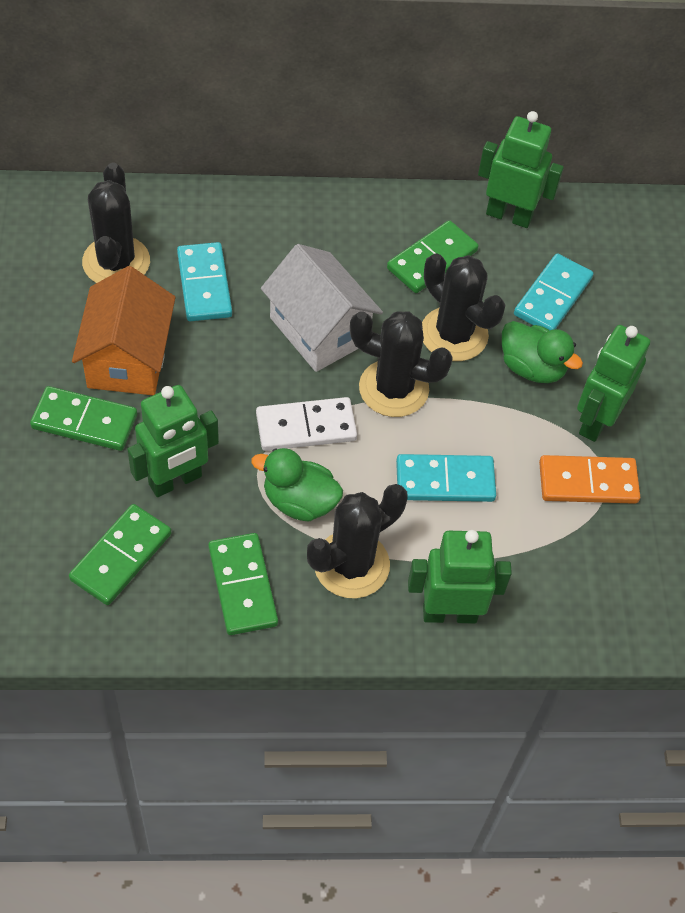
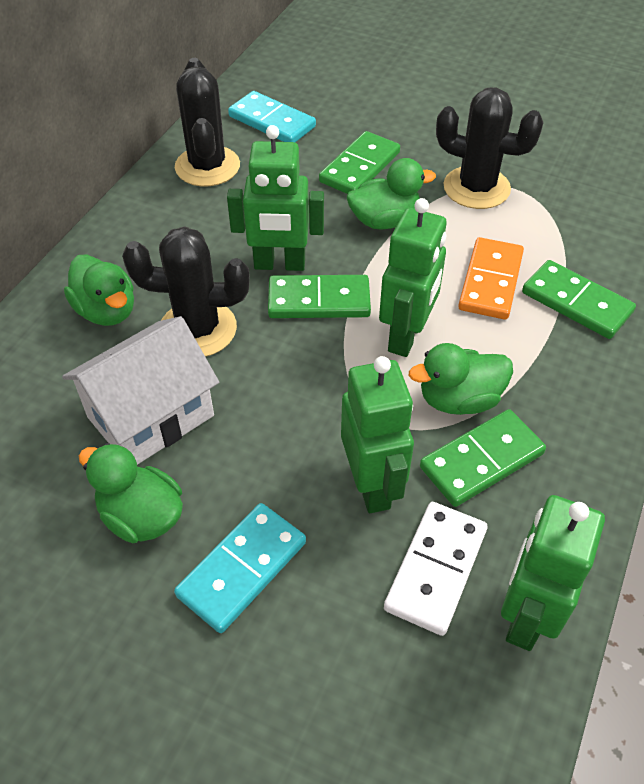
black cactus: [82,163,150,283] [307,484,407,598] [350,311,453,417] [422,253,505,361] = 4 -> [122,226,250,357] [175,58,240,186] [436,88,544,209] = 3
green duck: [251,448,343,522] [502,321,583,383] = 2 -> [64,254,134,326] [79,443,183,543] [347,158,436,230] [409,343,513,415] = 4
orange house: [72,266,176,395] = 1 -> none = 0
turquoise domino: [177,242,232,321] [396,454,496,502] [514,253,593,330] = 3 -> [174,503,306,633] [228,91,316,142] = 2

